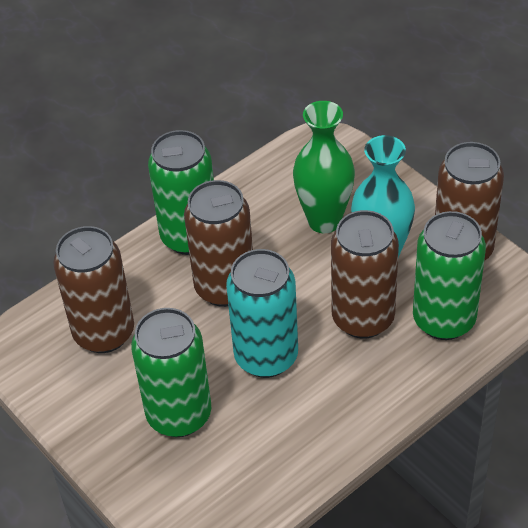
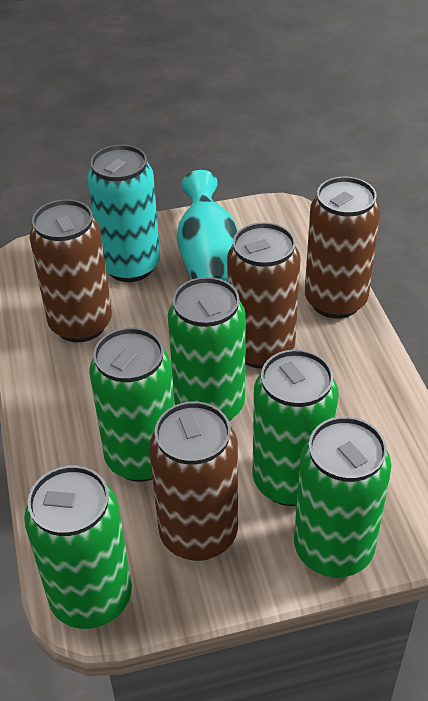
green can: [131,308,211,437] [148,130,214,255] [413,211,486,340] = 3 -> [24,466,132,629] [89,328,175,482] [168,277,246,421] [253,349,339,506] [294,417,391,577] = 5
green vase: [293,101,355,233] = 1 -> none = 0

